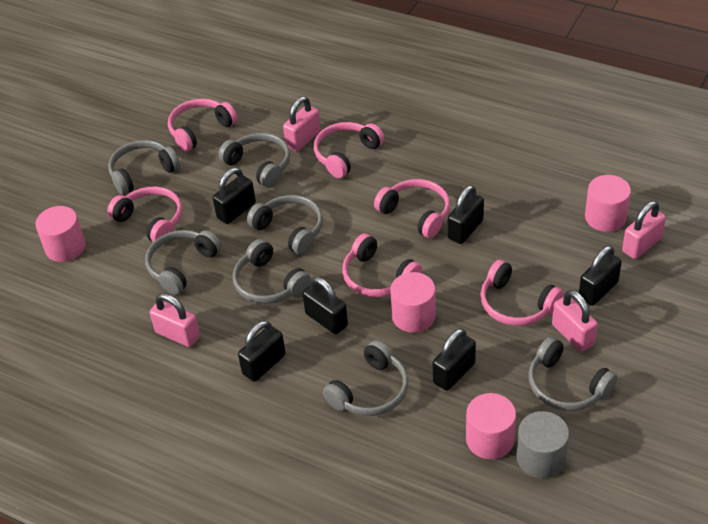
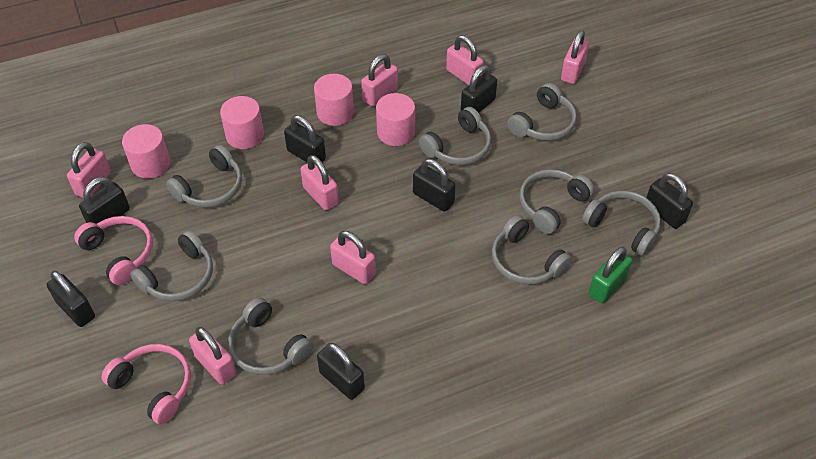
black padlock: [213,168,256,224] [238,320,286,382] [302,277,348,334] [433,328,476,391] [448,185,484,244] [579,246,622,306] = 6 -> [47,271,95,327] [79,177,130,224] [284,115,326,162] [317,343,365,400] [413,159,456,212] [461,65,497,113] [646,173,693,229] = 7
green padlock: none = 0 -> [588,247,632,304] = 1
grey cylinder: [516,411,569,479] = 1 -> none = 0
grey headphones: [108,140,180,195] [145,230,222,295] [218,133,290,188] [233,239,311,304] [247,195,323,255] [323,340,408,416] [528,337,617,411] = 7 -> [130,230,213,301] [166,145,242,208] [228,297,313,375] [419,107,491,165] [492,215,572,285] [507,83,577,141] [519,169,594,234] [582,191,661,256] = 8
pink headphones: [107,186,182,242] [168,99,237,152] [314,122,384,178] [342,233,422,297] [374,179,450,238] [480,260,563,326] = 6 -> [74,216,153,285] [102,344,191,424] = 2
pink padlock: [150,293,200,347] [283,96,321,151] [552,290,598,352] [622,201,666,259] = 4 -> [67,142,111,198] [189,327,237,385] [300,155,339,211] [330,231,376,284] [361,54,398,106] [446,35,484,85] [561,30,589,84] = 7

